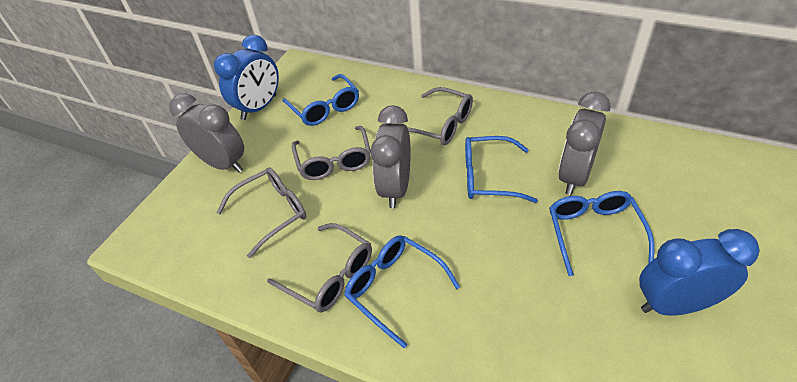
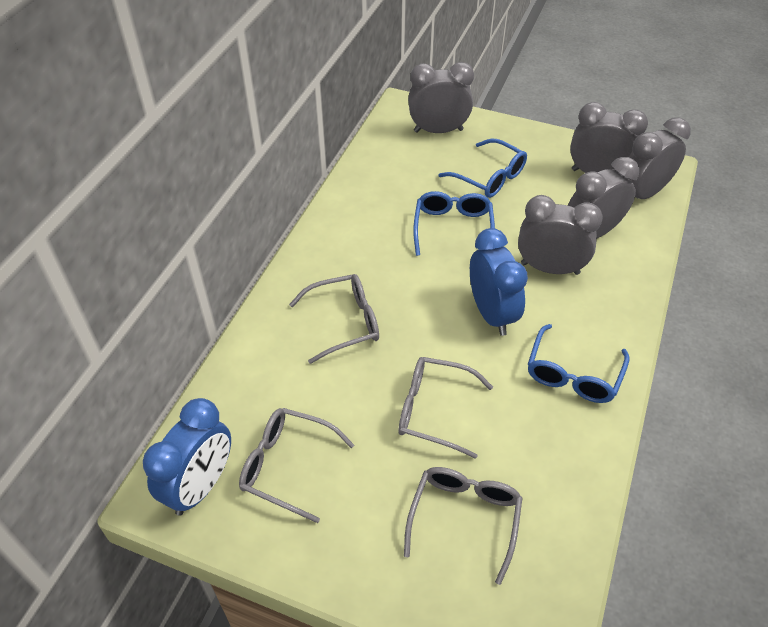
blue glasses: [283,74,359,126] [344,235,460,348] [465,136,538,203] [549,191,654,276] = 4 -> [413,191,495,256] [438,139,527,198] [528,324,630,403] = 3
grey clock: [169,94,244,173] [370,105,411,208] [558,92,611,195] = 3 -> [408,62,474,133] [518,195,603,275] [567,157,639,238] [570,102,648,173] [627,117,691,199] = 5

